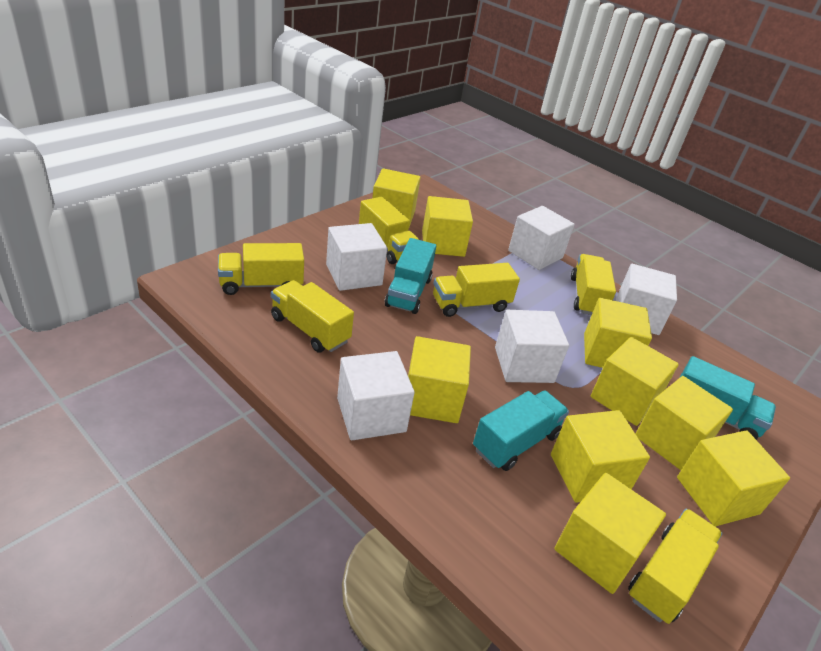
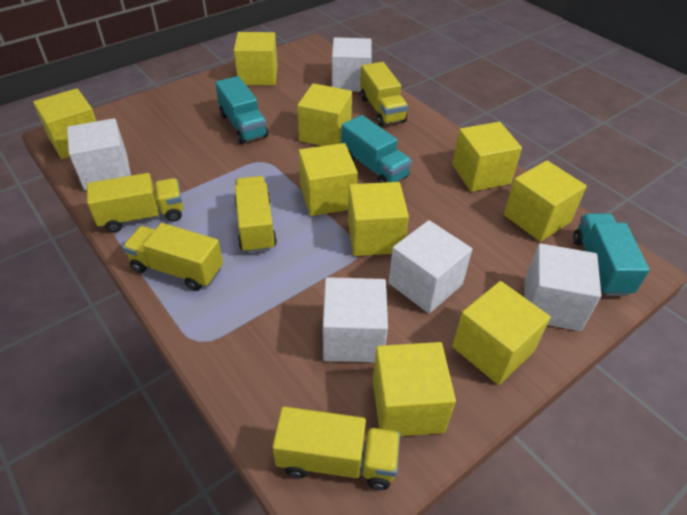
yellow truck: [218,243,304,295] [271,280,354,353] [359,196,419,264] [433,263,520,317] [571,254,616,315] [628,509,722,624] = 6 -> [87,173,183,233] [123,223,223,291] [234,176,277,253] [272,406,400,490] [360,62,408,126] = 5

